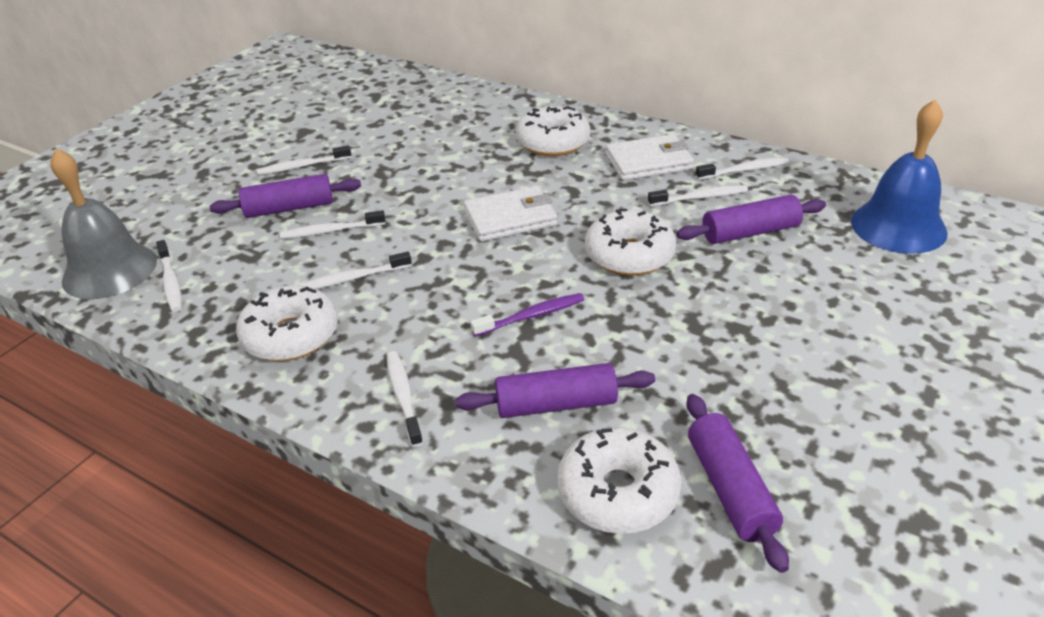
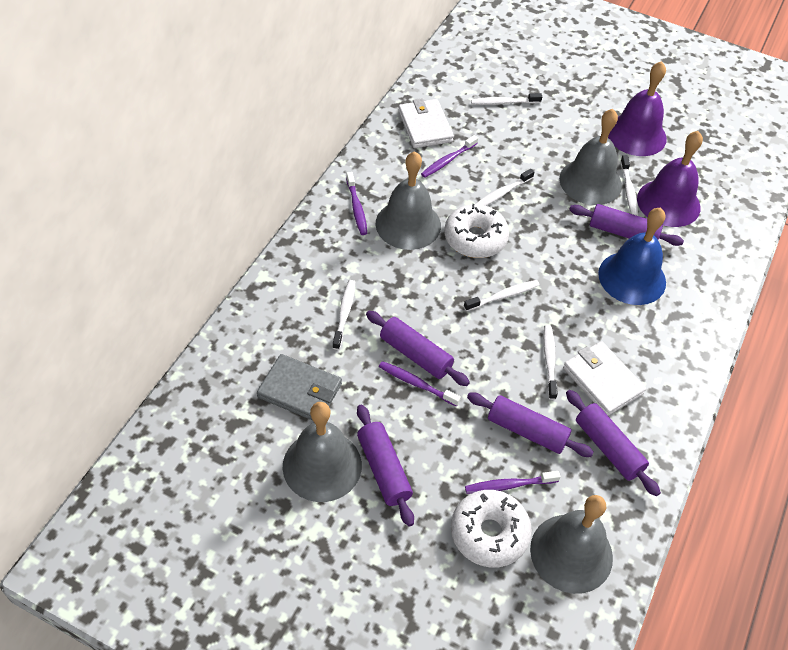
grey bell: [50,148,157,299] = 1 -> [283,402,362,502] [375,151,441,250] [530,495,613,594] [559,109,622,205] = 4
grey wallet: none = 0 -> [257,354,342,421] = 1
purple bell: none = 0 -> [608,61,667,156] [637,131,703,227] = 2
purple rolling pin: [209,174,361,218] [455,363,655,418] [677,195,826,244] [686,394,789,573] = 4 -> [357,405,414,527] [366,311,470,386] [467,393,594,457] [566,390,661,496] [569,204,684,246] = 5
purple toothbrush: [470,293,584,337] = 1 -> [346,172,367,235] [379,361,461,407] [421,135,478,178] [465,471,560,494] = 4
white donut: [236,285,338,361] [516,106,590,156] [557,427,681,534] [585,209,676,276] = 4 -> [444,204,509,258] [451,490,532,568] = 2
white toothbrush: [156,240,182,312] [257,145,351,175] [280,210,386,239] [299,252,412,289] [386,351,423,447] [648,185,748,206] [696,157,790,180] = 7 -> [332,280,355,350] [464,280,539,311] [471,93,542,105] [476,169,534,206] [543,325,558,400] [620,155,638,216] = 6

